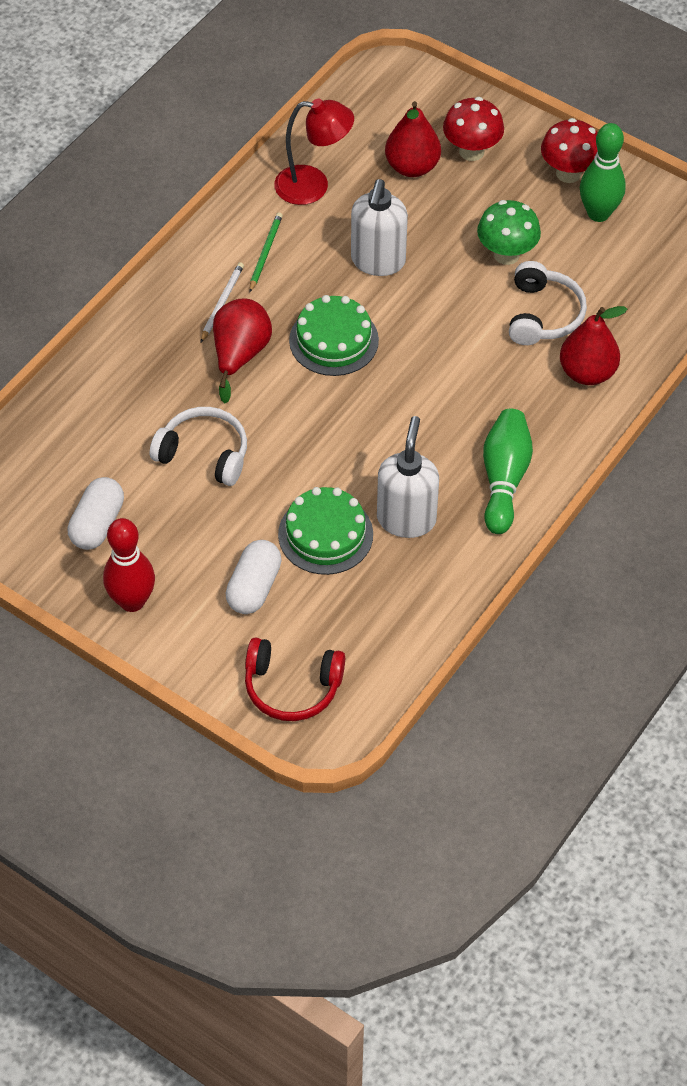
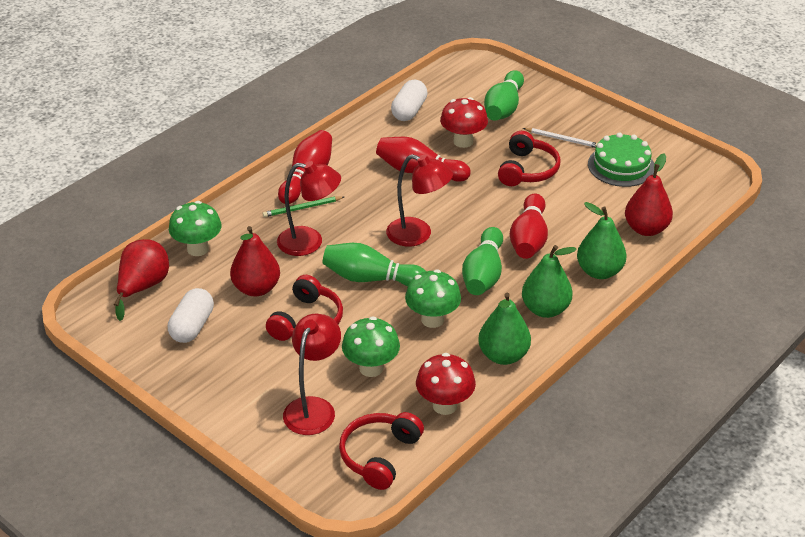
green bowling pin: [483,409,533,534] [580,123,626,222] = 2 -> [322,243,426,286] [462,227,503,295] [484,70,524,121] = 3
green cake: [278,487,373,575] [289,295,379,376] = 2 -> [588,132,654,187] = 1
green mushroom: [477,200,541,265] = 1 -> [169,201,222,256] [342,316,400,377] [405,270,461,328] = 3
green pear: none = 0 -> [478,293,531,365] [522,245,577,318] [577,202,627,279] = 3
red bowling pin: [103,518,155,612] = 1 -> [278,130,332,204] [376,137,471,182] [510,194,548,259] = 3
red headphones: [245,637,345,721] = 1 -> [266,275,343,341] [339,412,424,490] [498,131,561,186] = 3
red lamp: [274,99,354,205] = 1 -> [277,161,341,256] [283,314,341,435] [386,154,453,246] = 3
white headphones: [150,407,247,486] [509,261,587,345] = 2 -> none = 0
white soap dispenser: [351,179,408,276] [377,416,439,538] = 2 -> none = 0

